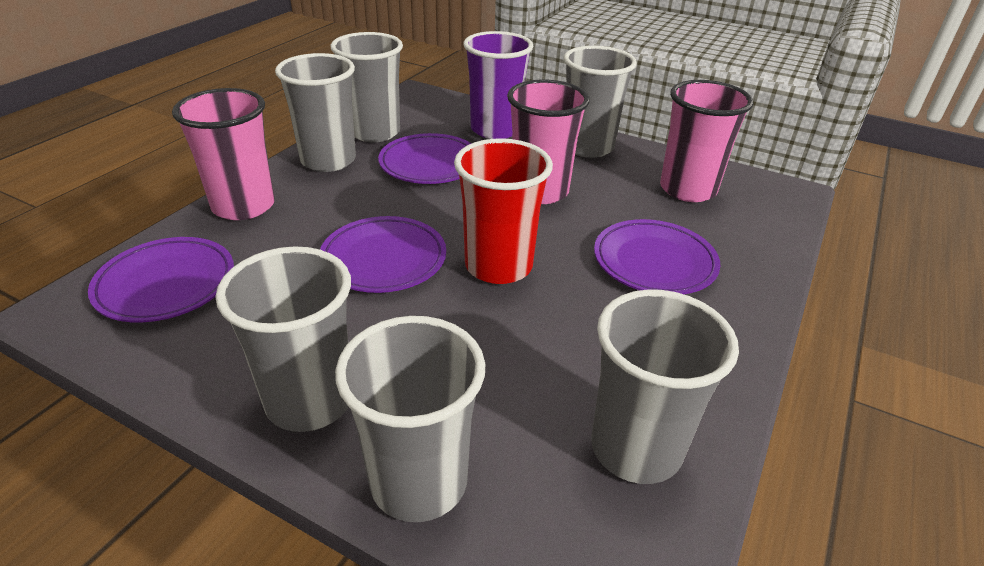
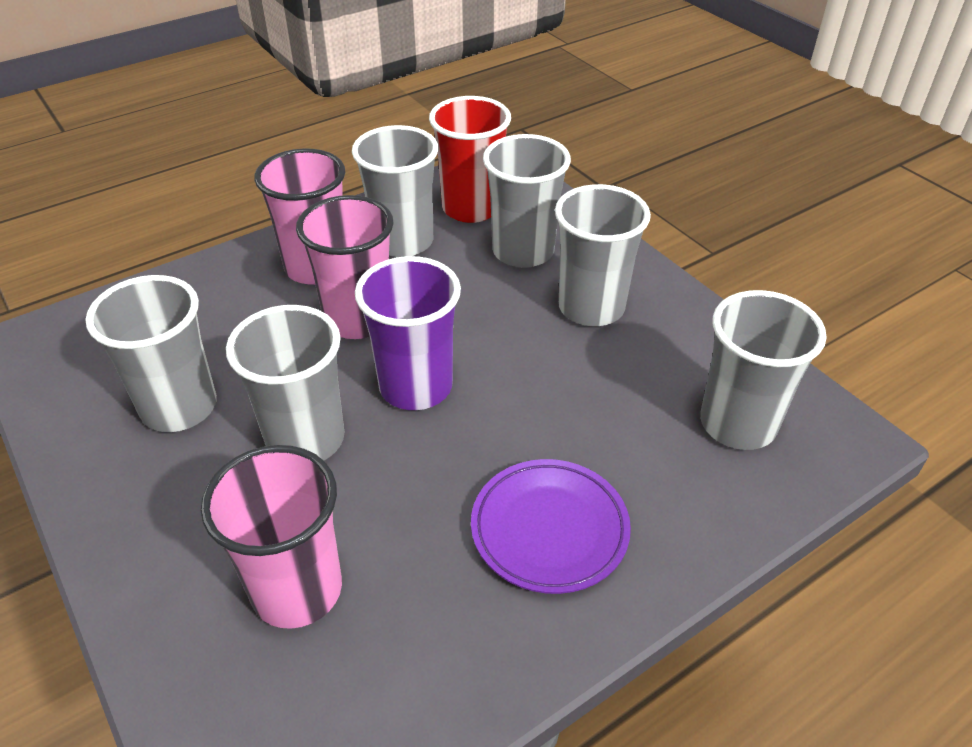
purple plate: [88,237,234,322] [320,216,446,293] [378,133,471,184] [594,219,720,294] = 4 -> [471,459,631,594] = 1

